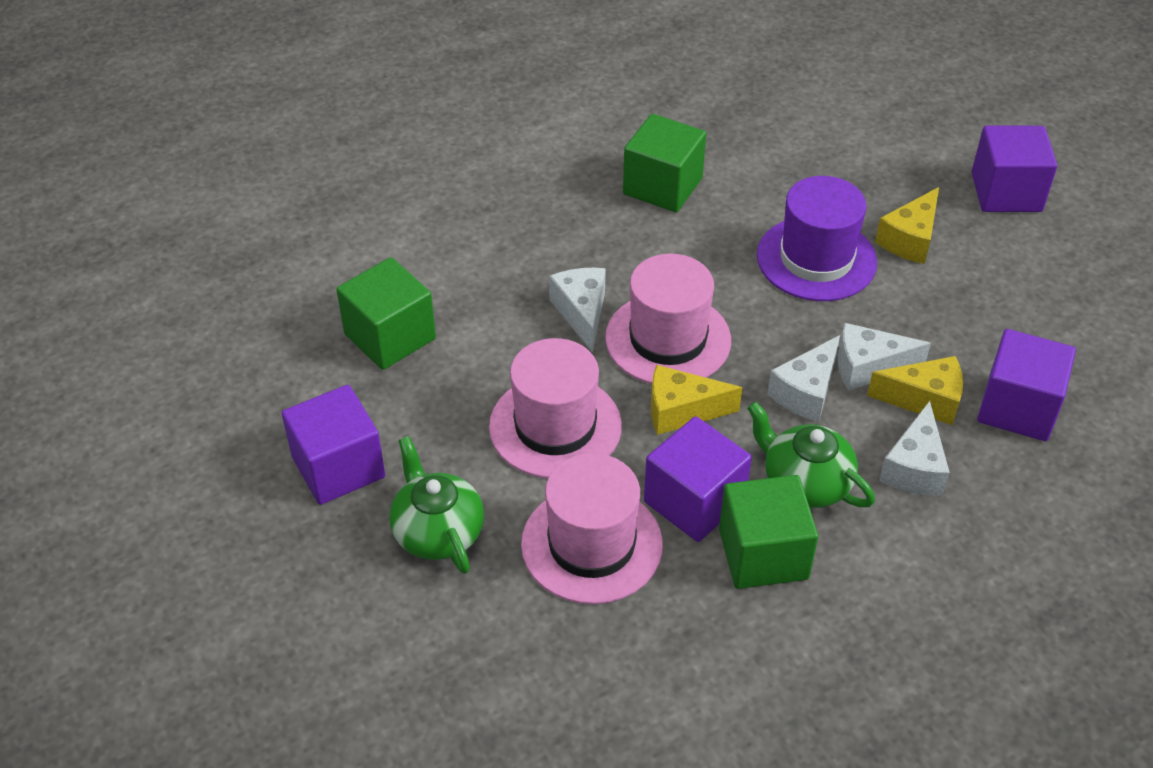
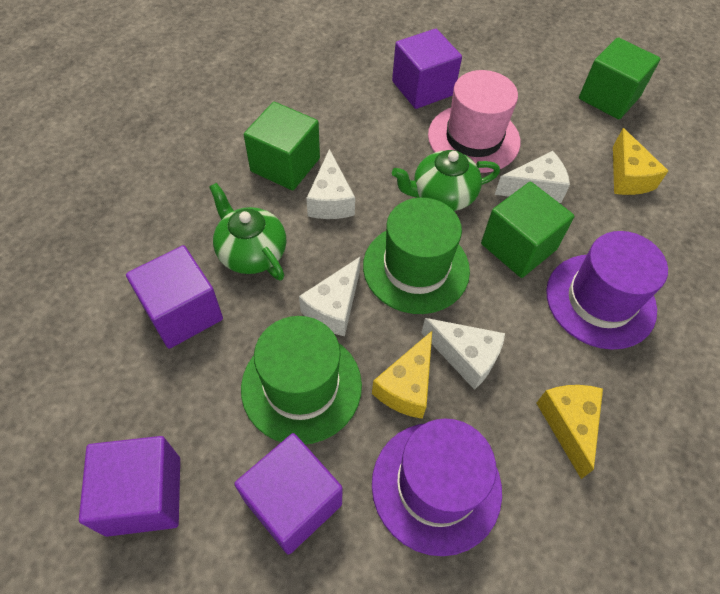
green hat: none = 0 -> [241,316,362,444] [363,198,470,314] = 2
pink hat: [489,338,622,478] [521,453,663,604] [605,254,731,384] = 3 -> [428,70,520,173] = 1
purple hat: [757,176,877,301] = 1 -> [372,418,502,556] [546,231,668,350] = 2

